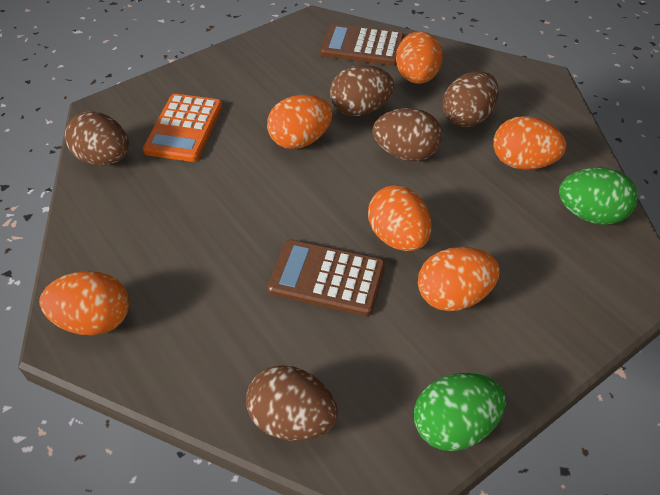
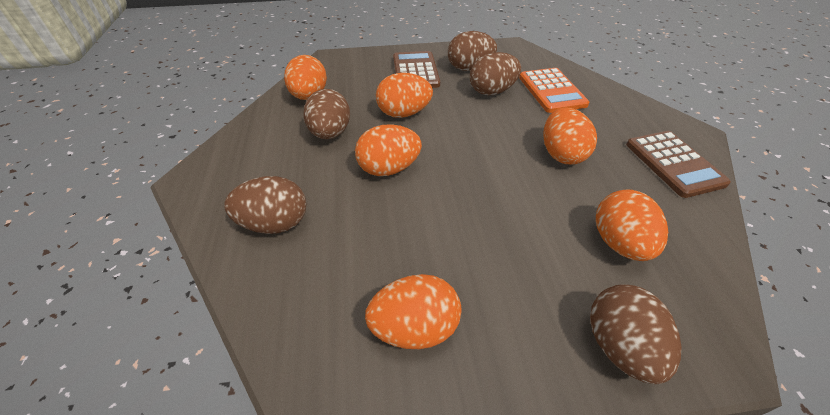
green egg: [414,373,506,451] [559,168,638,225] = 2 -> none = 0

